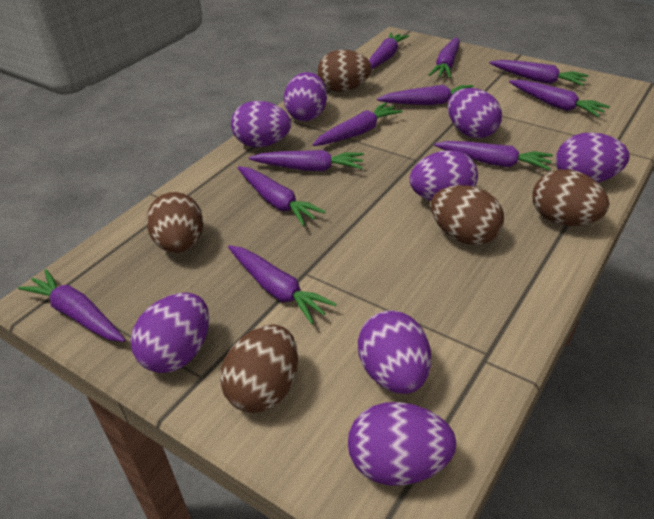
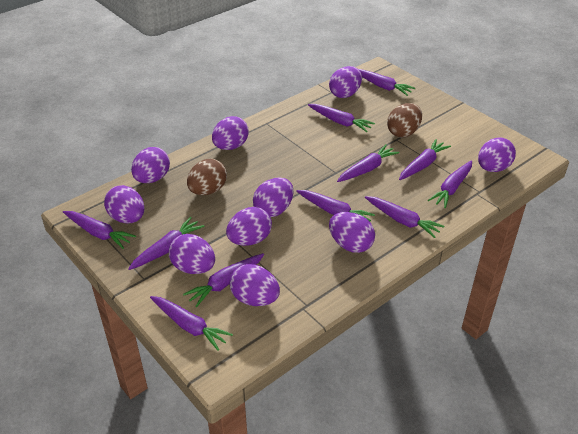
brown egg: [146,192,203,253] [220,324,298,413] [318,50,372,92] [431,185,504,245] [533,169,609,226] = 5 -> [187,159,227,195] [387,103,422,137] = 2
purple egg: [131,293,209,373] [231,101,291,147] [284,72,327,121] [348,402,457,486] [358,310,431,394] [409,150,478,201] [448,88,502,138] [556,132,629,183] = 8 -> [104,185,144,224] [131,147,170,183] [169,234,215,274] [212,116,249,150] [226,207,272,246] [229,264,280,306] [253,178,294,217] [329,66,362,98] [329,212,375,253] [478,137,516,172] = 10

